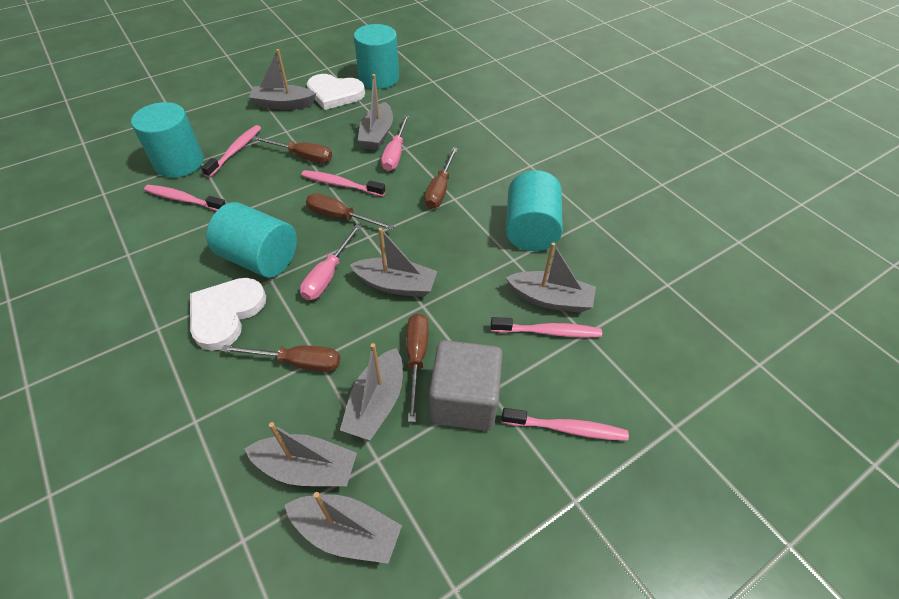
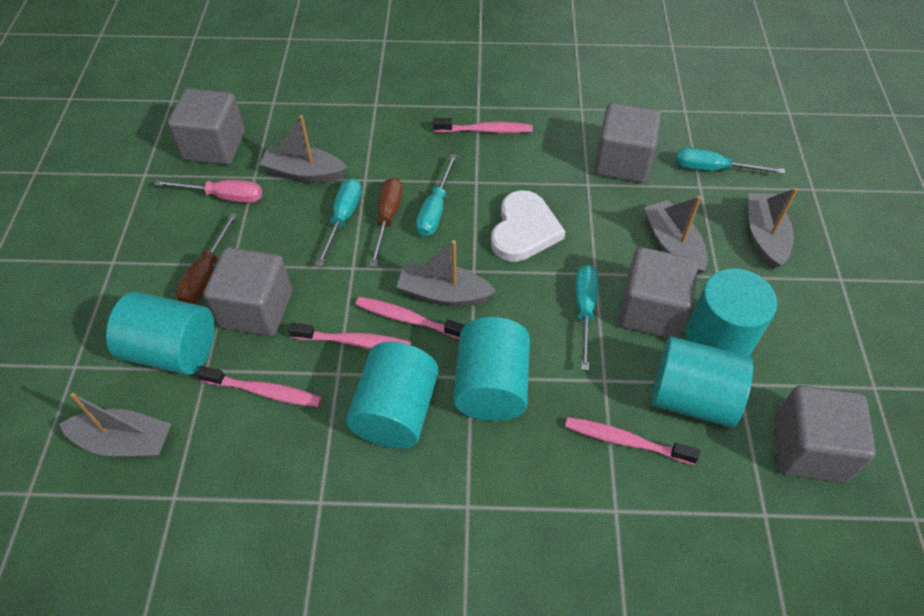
brown screwdriver: [221,345,340,372] [252,136,332,163] [306,193,395,230] [406,313,429,422] [425,147,458,208] = 5 -> [176,213,238,304] [369,177,403,267] = 2
grey boat: [244,422,357,486] [249,49,316,110] [285,492,402,564] [340,343,403,440] [350,228,437,297] [358,74,393,150] [506,242,596,313] = 7 -> [59,393,171,457] [259,115,348,183] [397,240,496,306] [644,196,708,275] [749,188,798,269] = 5
grey cube: [429,340,503,431] = 1 -> [168,88,245,165] [204,247,292,336] [594,103,661,183] [618,247,698,338] [774,385,876,483] = 5
pink screwdriver: [300,224,361,300] [381,115,409,171] = 2 -> [154,180,262,203] = 1
turquoise cylinder: [131,102,204,178] [207,202,297,278] [354,24,399,89] [506,170,563,251] = 4 -> [106,292,215,375] [346,342,439,449] [453,317,530,421] [651,337,753,427] [686,268,777,357] = 5
turquoise screwdriver: none = 0 -> [316,178,362,267] [416,154,457,236] [575,265,598,371] [676,147,785,174] = 4
white heart: [190,278,266,351] [307,74,365,110] = 2 -> [491,190,566,262] = 1

